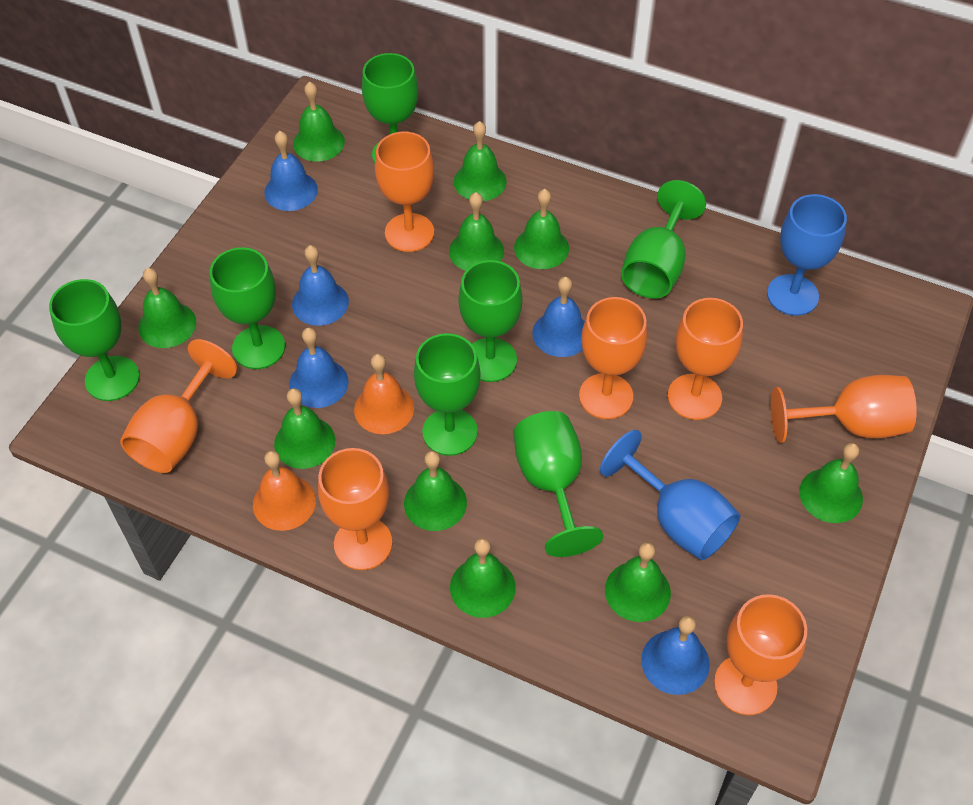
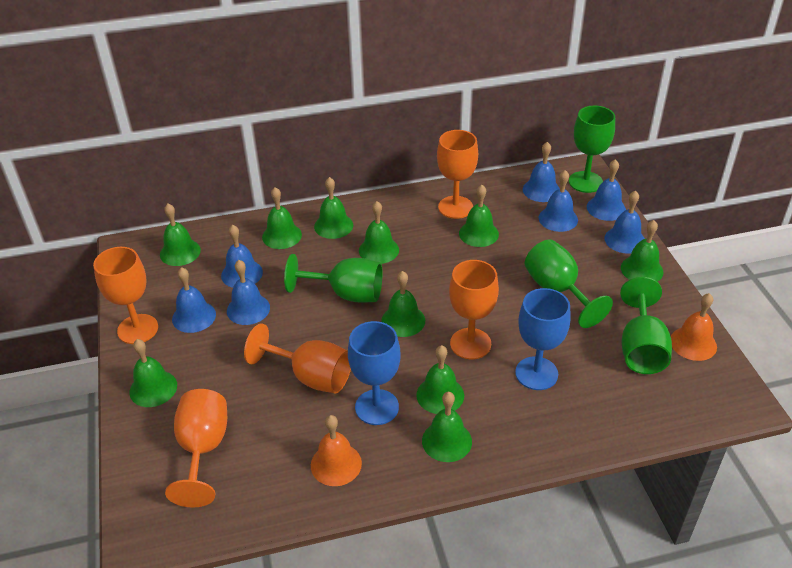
blue bell: [264,131,318,211] [289,327,349,408] [292,245,349,326] [532,277,585,357] [641,616,710,695] = 5 -> [172,267,216,333] [221,225,263,288] [227,260,270,325] [523,142,560,202] [539,170,578,232] [587,159,626,221] [604,190,645,254] = 7
green goblet: [49,279,140,401] [210,247,285,369] [362,53,418,163] [414,333,481,456] [459,260,522,382] [514,411,603,557] [621,180,706,298] = 7 -> [284,254,382,303] [525,239,613,328] [569,106,615,193] [620,277,672,374] = 4
orange goblet: [120,339,237,473] [318,448,392,570] [375,132,434,252] [579,297,647,419] [668,298,743,420] [714,594,807,715] [771,375,917,443] = 7 -> [93,247,158,344] [165,389,227,507] [244,323,351,394] [437,130,478,219] [449,260,499,359] = 5

